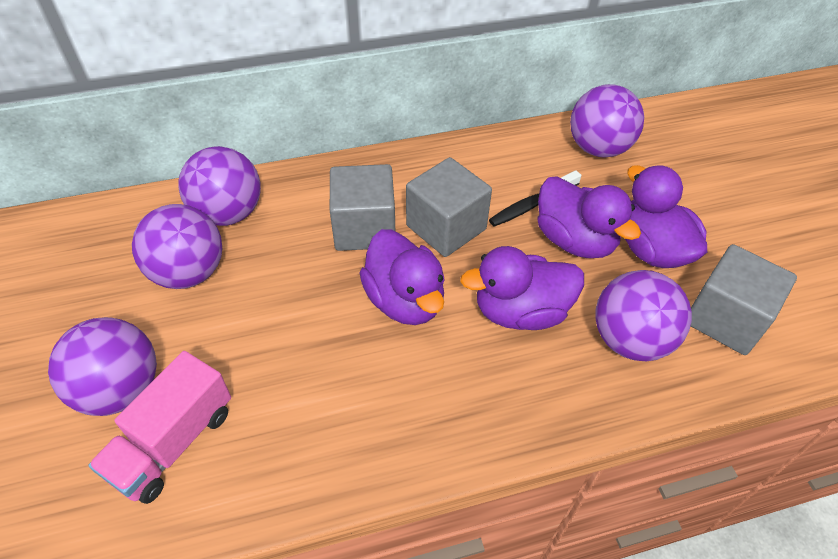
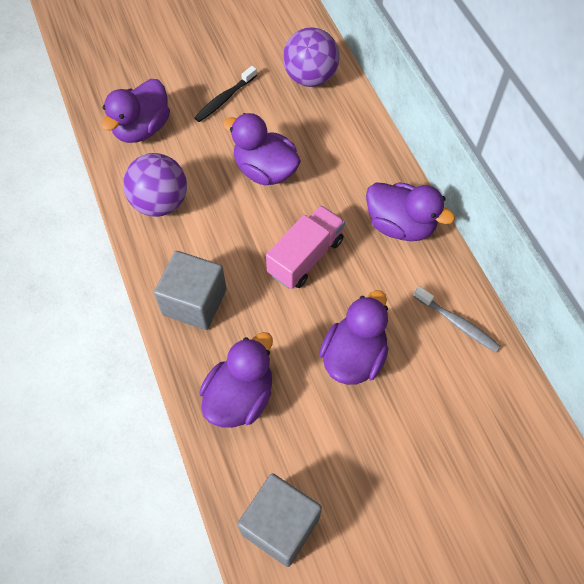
grey cube: [330,164,395,251] [406,157,492,257] [691,244,797,355] = 3 -> [154,251,227,330] [237,473,322,567] = 2
grey toothbrush: none = 0 -> [413,286,500,352] = 1
purple ball: [48,317,157,416] [132,204,222,289] [178,146,261,226] [570,84,644,158] [595,270,692,361] = 5 -> [123,153,187,217] [283,27,339,87] = 2
purple duck: [359,229,445,325] [460,246,584,330] [537,176,641,258] [625,165,707,268] = 4 -> [101,79,170,143] [199,332,273,428] [223,113,301,185] [319,290,389,385] [366,183,455,241] = 5

